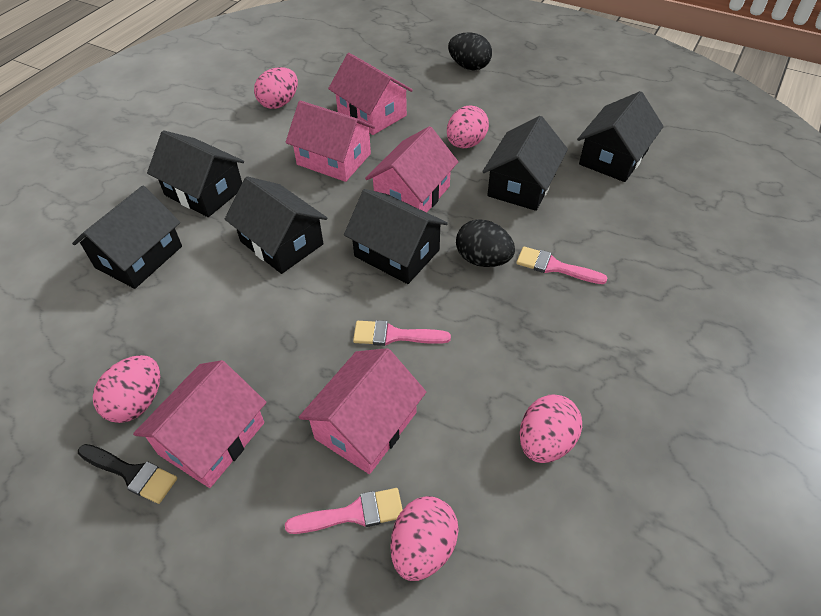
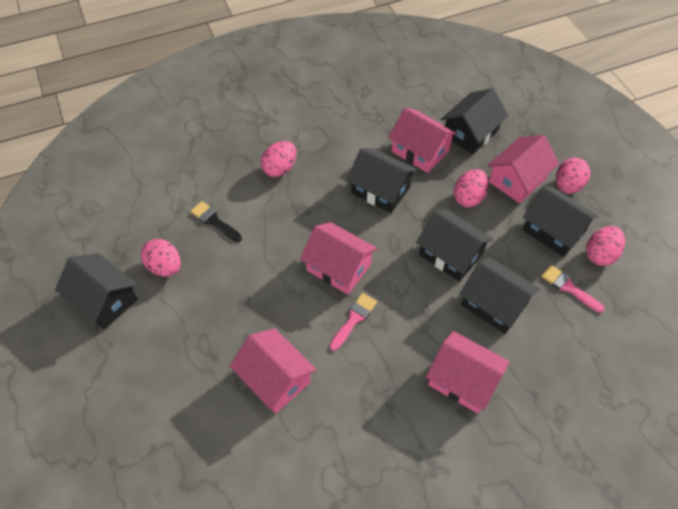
black egg: [448,32,492,71] [456,219,515,267] = 2 -> none = 0
pink brush: [285,488,403,534] [353,320,451,346] [516,247,607,284] = 3 -> [330,293,377,351] [541,265,604,313] = 2

